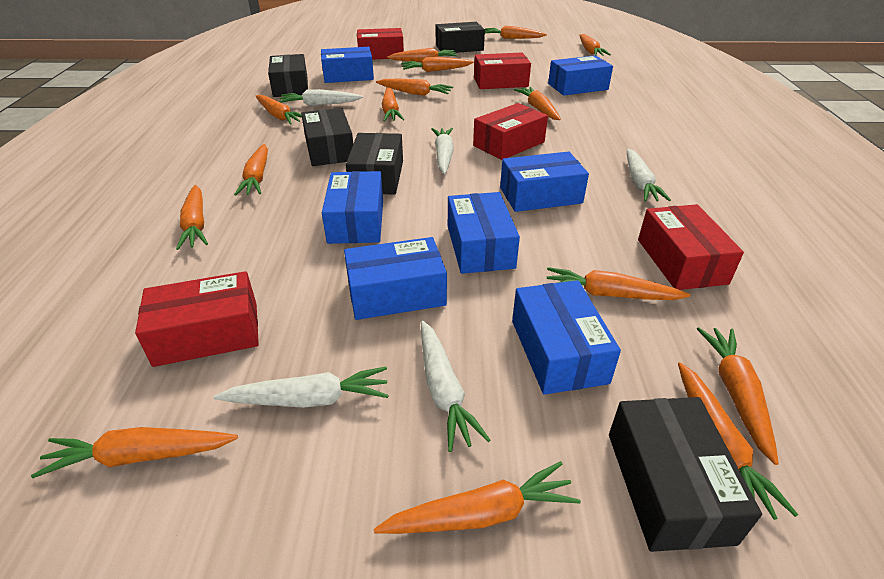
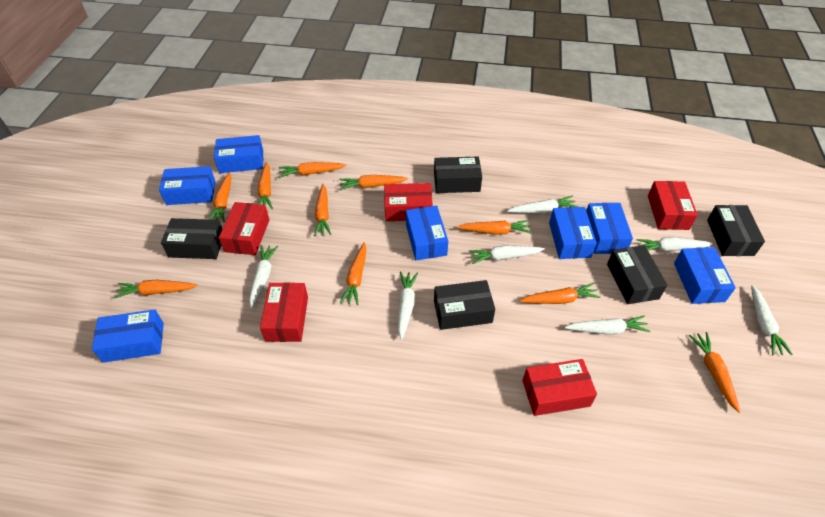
orange carrot: [31,427,238,478] [176,185,208,250] [234,144,268,196] [256,95,302,125] [374,461,581,534] [376,79,453,96] [382,87,405,122] [387,48,458,62] [401,57,474,72] [485,26,547,39] [514,87,561,120] [547,267,690,300] [580,34,611,56] [678,362,798,520] [697,327,779,465] = 15 -> [114,280,198,298] [209,172,232,222] [258,162,273,210] [279,162,346,178] [314,184,331,236] [339,175,408,190] [340,242,367,305] [457,220,531,235] [520,283,600,304] [689,332,740,413] = 10
white carrot: [214,367,389,408] [278,89,363,106] [421,321,490,452] [431,128,454,174] [627,149,671,202] = 5 -> [249,245,278,308] [398,271,418,340] [469,245,545,264] [507,196,578,213] [565,315,651,335] [636,237,713,252] [751,285,793,355] = 7

